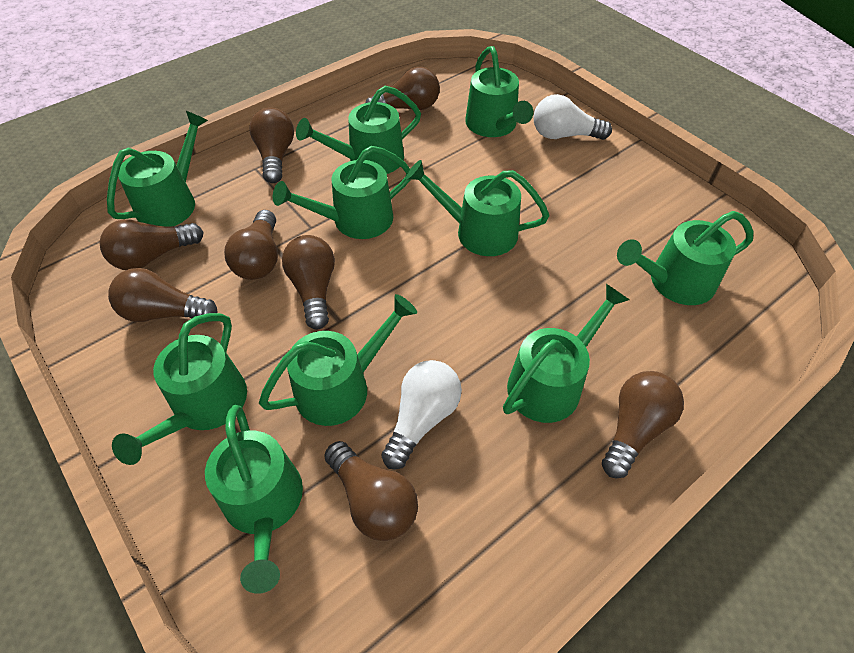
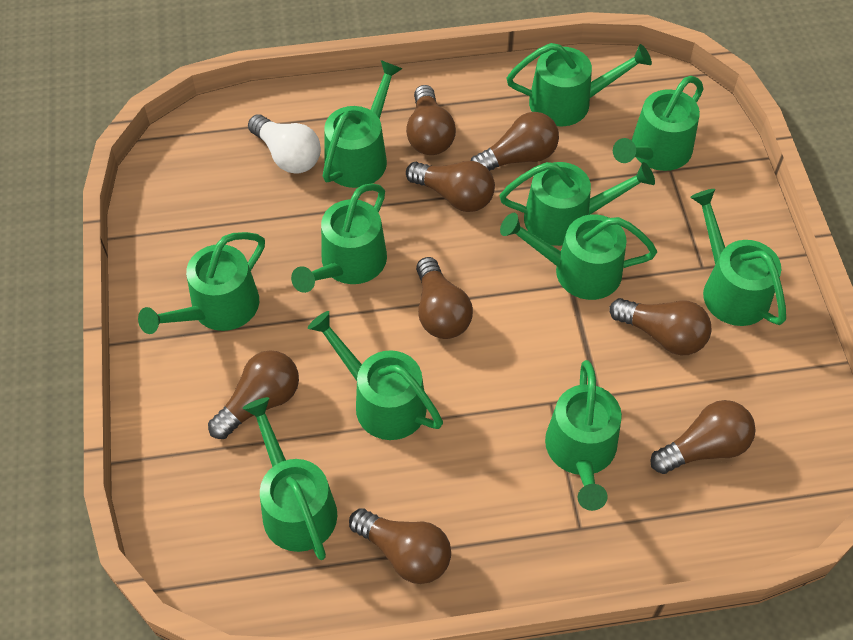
green watering can: [107,111,208,226] [112,313,247,465] [205,405,303,594] [259,294,417,426] [273,146,411,239] [296,86,421,174] [405,160,549,256] [465,46,533,137] [503,284,630,423] [617,211,753,305] = 10 -> [138,232,265,334] [243,397,337,560] [291,183,387,293] [308,311,443,440] [323,60,403,188] [500,162,655,246] [500,213,657,300] [506,43,652,126] [545,360,622,511] [613,76,703,171] [690,189,786,326] = 11
white light bulb: [381,360,462,469] [534,94,612,140] = 2 -> [248,114,321,174] = 1

